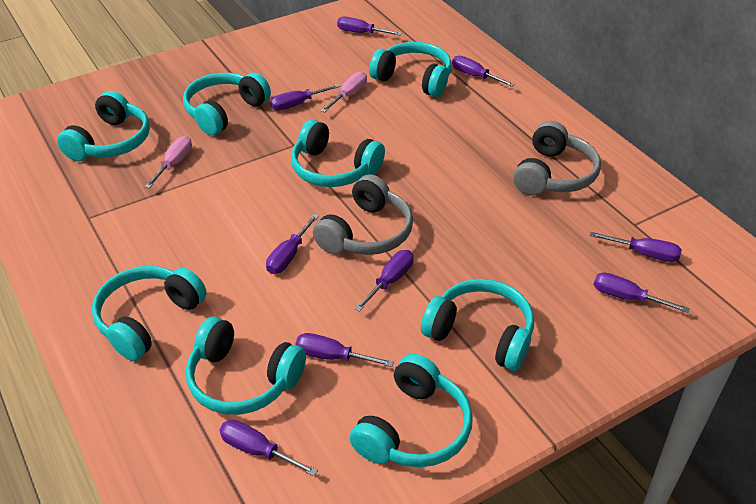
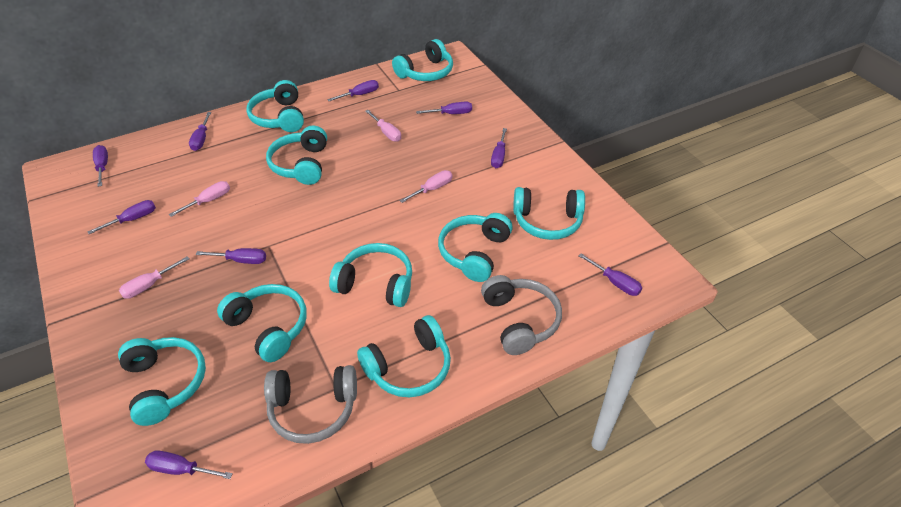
pink screwdriver: [145,136,192,188] [321,72,367,113] = 2 -> [119,256,190,299] [169,181,230,217] [365,110,401,142] [399,170,452,203] = 4
turquoise headphones: [57,91,150,161] [92,266,207,361] [183,73,271,136] [186,316,306,415] [291,119,385,187] [350,354,473,467] [369,42,452,97] [421,279,534,371] = 8 -> [118,337,206,426] [217,284,307,362] [246,80,304,132] [266,126,327,185] [329,243,412,307] [357,315,451,397] [392,39,453,81] [438,213,513,282] [513,187,585,240] = 9

